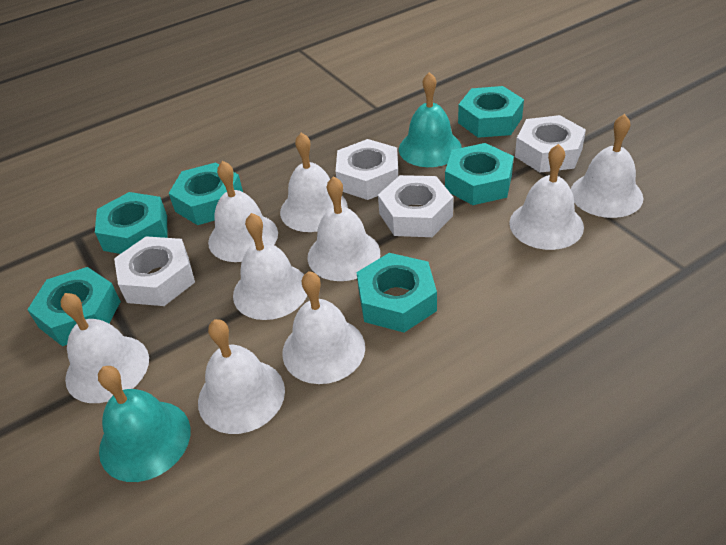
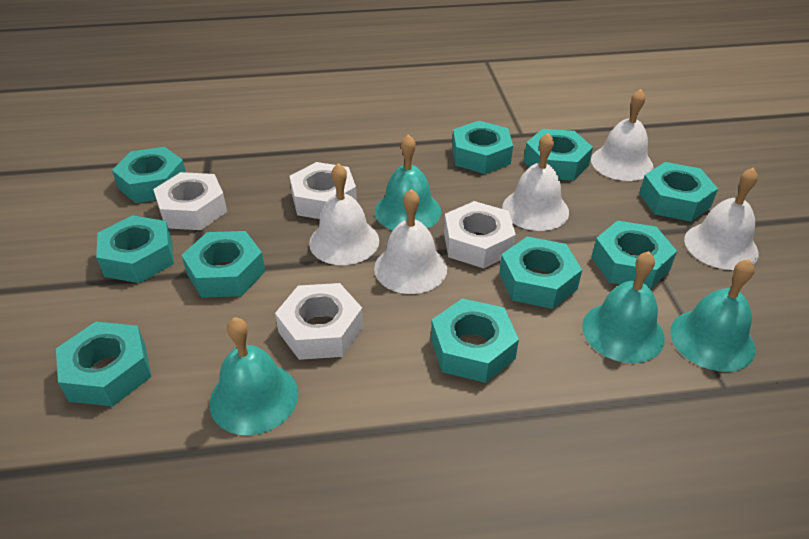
turquoise bell: [98,366,190,482] [399,72,462,167] = 2 -> [209,317,298,435] [375,134,441,230] [582,251,665,363] [670,259,756,372] = 4
turquoise nut: [27,267,121,346] [95,192,168,254] [169,162,243,225] [357,253,437,333] [445,143,514,205] [458,86,524,138] = 6 -> [56,322,151,406] [96,215,174,283] [112,147,186,203] [182,231,265,298] [431,298,519,383] [452,121,513,174] [499,236,582,309] [524,129,593,181] [592,221,677,289] [639,162,718,222] = 10
white bell: [61,293,149,403] [198,319,285,434] [208,161,278,262] [233,213,307,320] [280,133,348,232] [282,271,365,384] [307,176,380,281] [509,144,584,250] [571,114,643,218] = 9 -> [309,163,379,265] [374,189,447,294] [502,133,569,231] [591,89,654,181] [684,167,759,270] = 5

